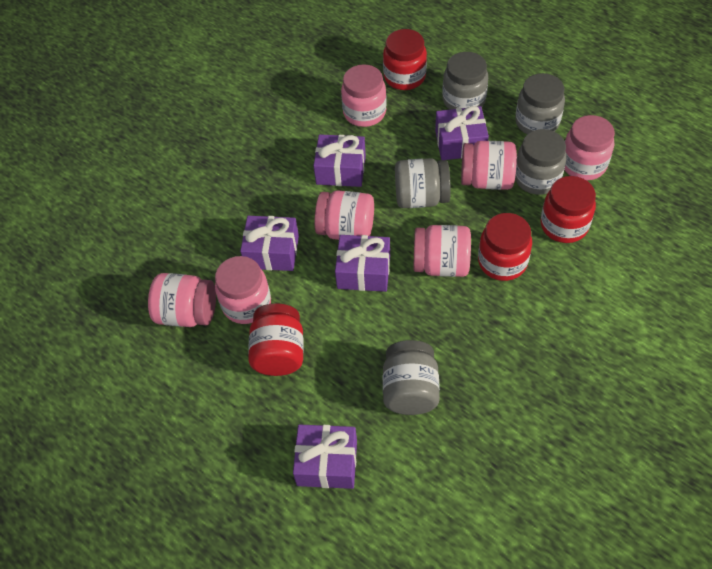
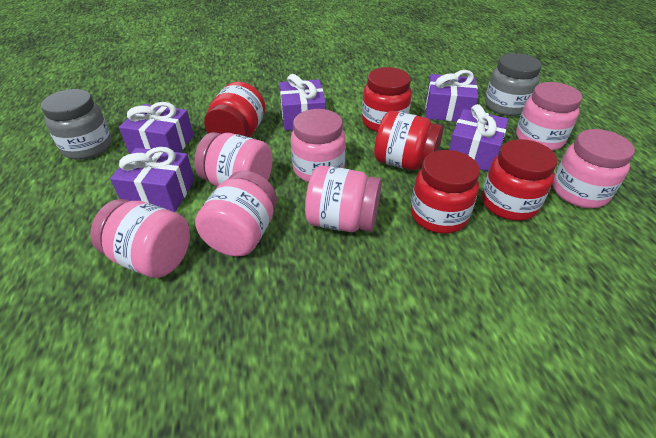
grey jar: [383,340,440,415] [395,158,451,208] [442,52,488,110] [515,73,565,135] [515,129,566,195] = 5 -> [41,89,112,160] [485,53,542,116] = 2
red jar: [248,303,304,376] [383,29,427,90] [478,213,532,281] [540,176,596,243] = 4 -> [204,82,266,137] [362,67,412,132] [374,111,443,170] [411,150,480,234] [482,139,557,221] = 5

